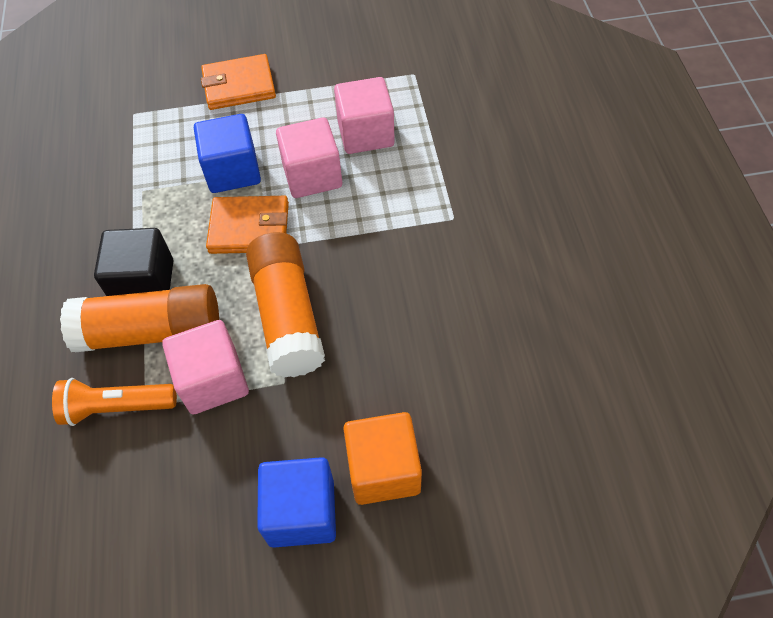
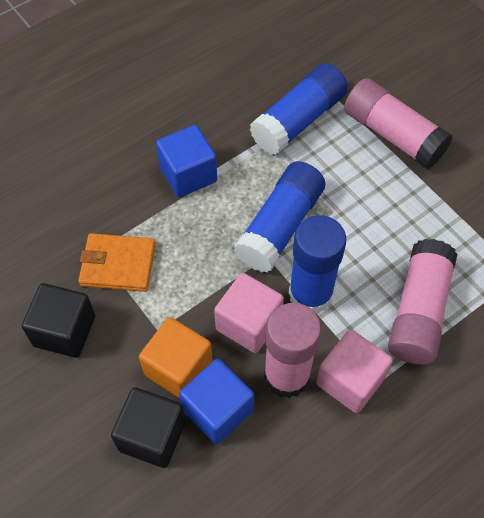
black cube: [94,228,173,296] = 1 -> [22,283,95,358] [111,387,186,468] = 2
blue glue stick: none = 0 -> [234,161,325,273] [250,63,348,155] [288,215,346,314] = 3
orange flashlight: [52,378,177,426] = 1 -> none = 0
orange glue stick: [60,284,219,352] [246,232,325,378] = 2 -> none = 0
orange wallet: [201,54,276,110] [206,196,289,254] = 2 -> [78,233,156,292] = 1
pink cube: [162,320,249,414] [276,117,342,198] [334,77,395,154] = 3 -> [214,273,284,353] [316,329,393,413] = 2
pink glue stick: none = 0 -> [264,303,322,398] [344,78,453,169] [388,239,457,365] = 3

